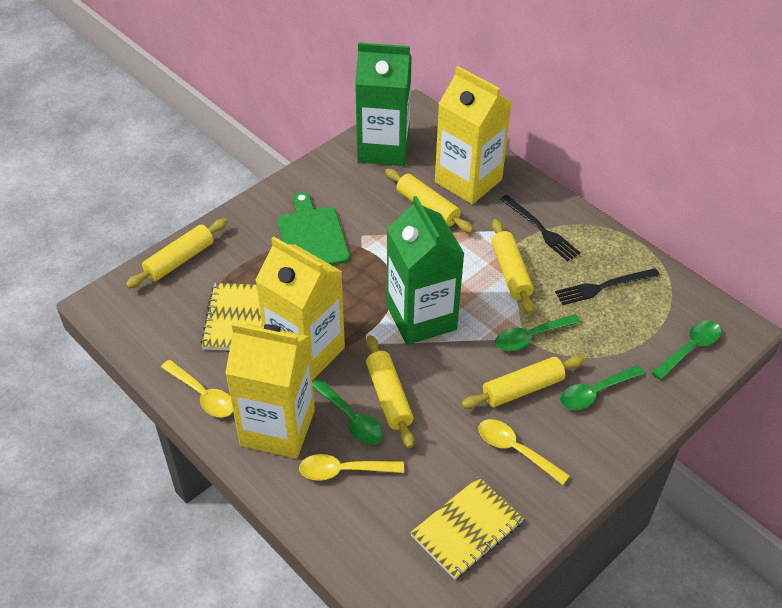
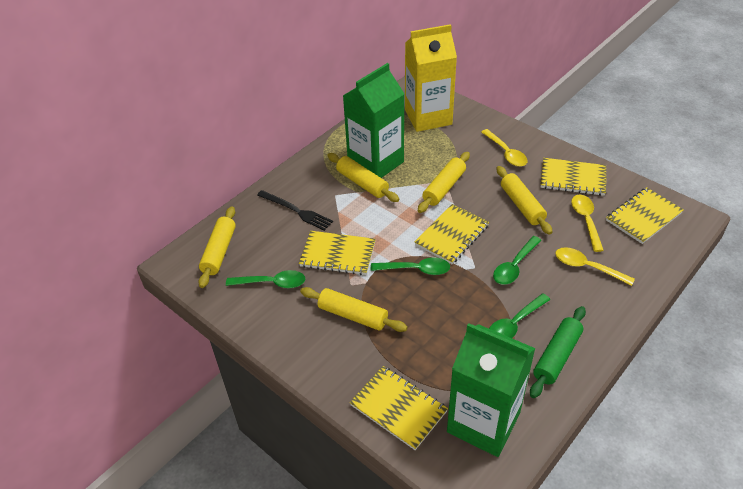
black fork: [500,195,581,261] [555,268,660,305] = 2 -> [257,190,333,231] = 1
green cutting board: [278,192,350,265] = 1 -> none = 0
green rolling pin: none = 0 -> [530,306,586,398] = 1
yellow carton: [225,323,315,459] [255,237,345,381] [435,66,512,204] = 3 -> [405,24,457,132] = 1
yellow notebook: [201,283,262,351] [410,477,524,580] = 2 -> [299,231,376,275] [350,366,448,450] [415,204,489,264] [541,158,606,196] [606,187,684,244] = 5

